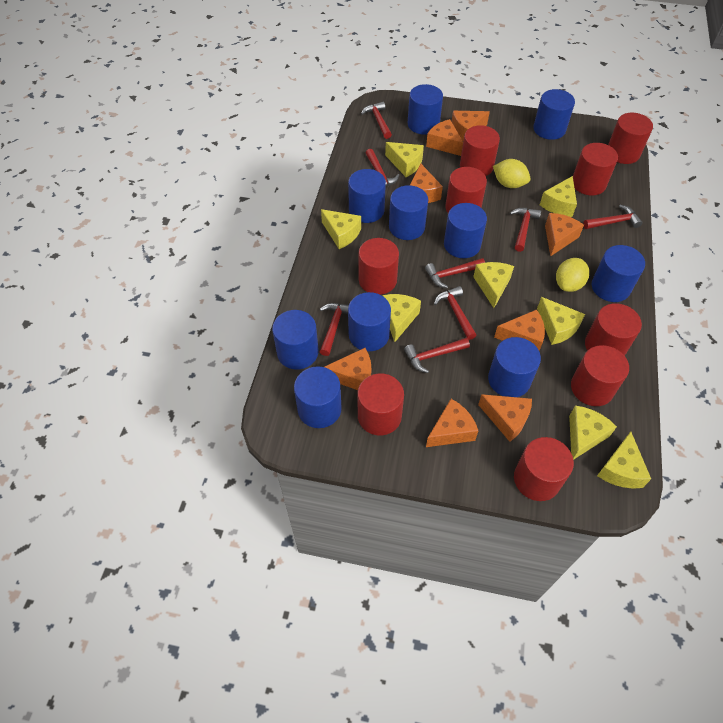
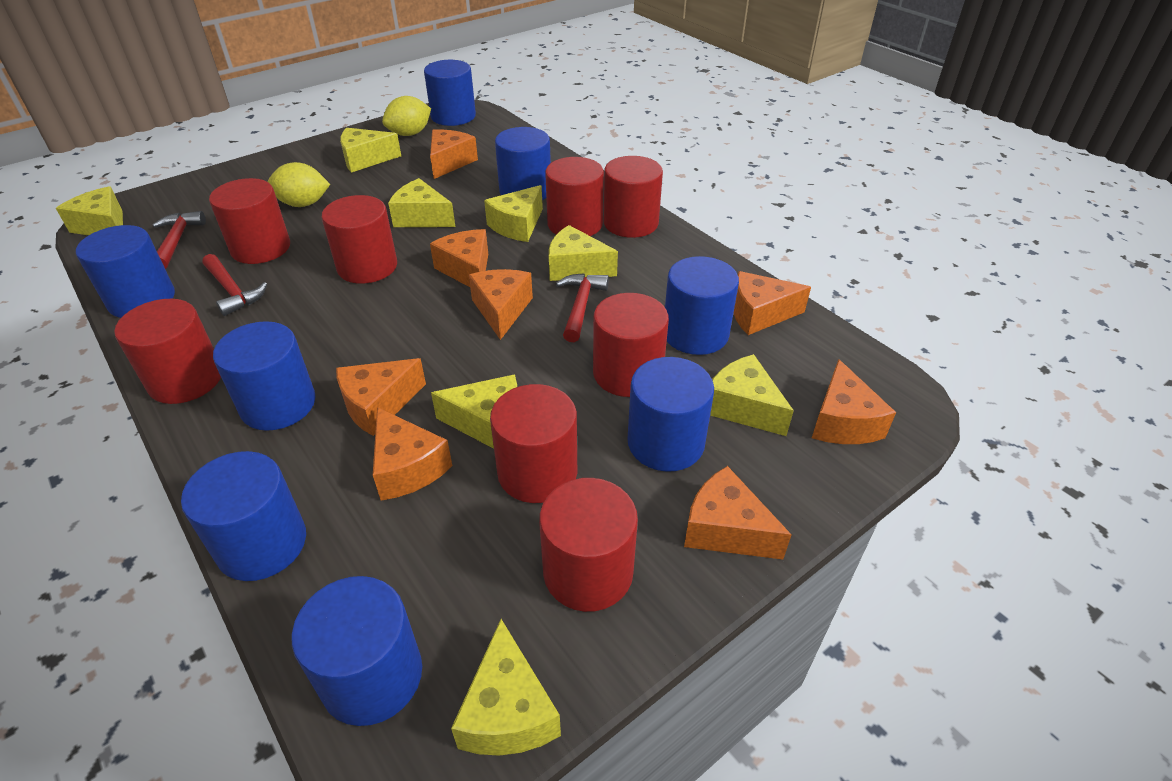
blue cylinder: [272,310,318,370] [294,366,342,428] [348,169,386,223] [348,292,391,351] [389,185,428,240] [408,84,443,135] [444,203,487,258] [488,337,541,397] [533,89,575,140] [592,245,645,302] = 10 -> [76,225,175,318] [181,451,306,581] [213,321,315,431] [292,576,422,726] [424,60,476,126] [495,127,551,200] [627,357,714,472] [665,256,739,355] = 8
red cylinder: [357,374,404,435] [358,238,399,295] [445,167,487,213] [460,125,500,176] [514,437,574,501] [571,345,629,406] [573,143,618,195] [585,303,642,356] [608,113,653,164] = 9 -> [114,299,221,404] [209,178,290,264] [322,195,397,284] [490,384,577,503] [539,478,638,612] [545,157,604,236] [593,293,669,397] [604,156,663,238] = 8
red hammer: [320,303,349,356] [361,102,392,139] [366,149,400,186] [404,338,470,373] [425,258,485,288] [434,286,476,340] [510,208,541,252] [583,205,642,229] = 8 -> [152,211,206,269] [202,254,267,316] [556,273,609,342] = 3

